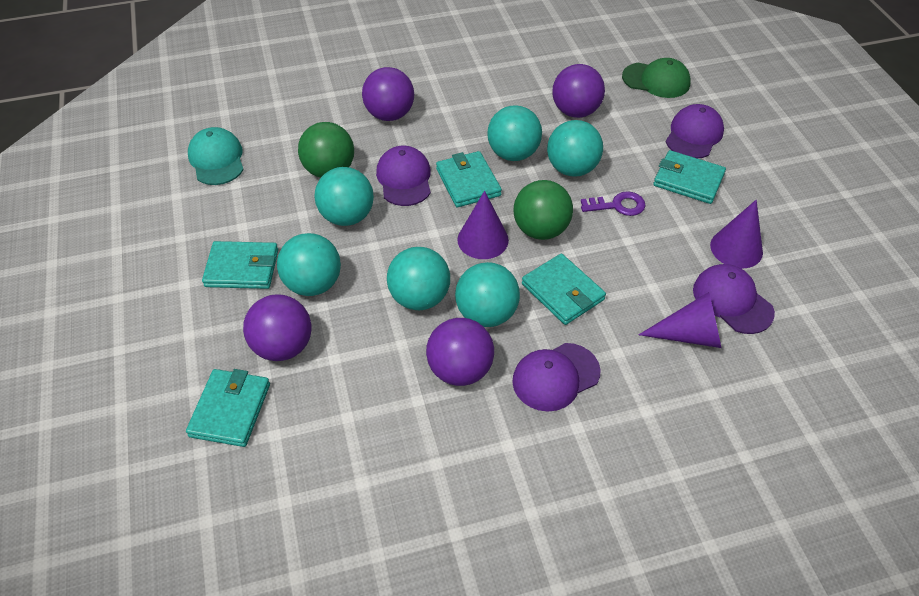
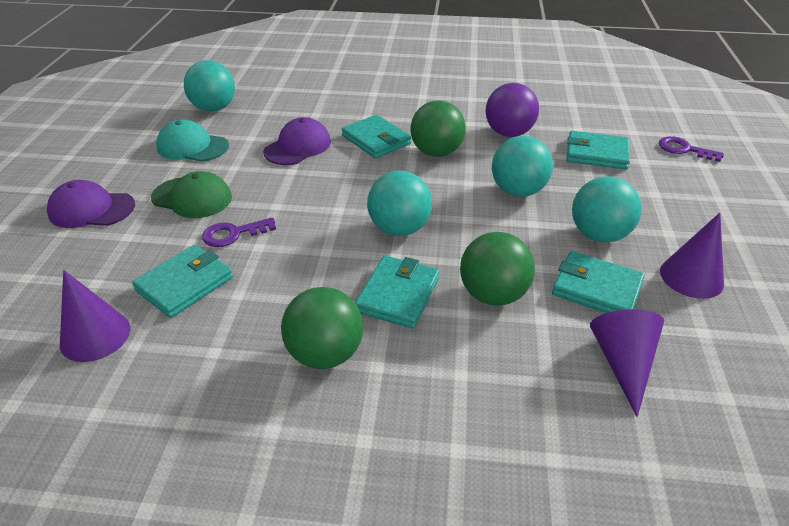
green ball: [298,122,354,178] [514,180,573,240] = 2 -> [281,287,363,369] [410,100,466,157] [460,232,535,306] = 3
purple ball: [243,295,312,361] [362,67,414,121] [426,318,494,386] [552,64,605,118] = 4 -> [486,83,539,137] = 1
purple cap: [376,146,431,206] [512,343,601,411] [666,104,724,159] [693,264,775,334] = 4 -> [47,180,135,228] [263,117,331,165] = 2
purple key: [581,191,645,216] = 1 -> [202,217,276,247] [659,136,724,162] = 2
turquoise ball: [277,233,341,296] [315,167,374,226] [387,247,450,310] [455,262,520,327] [487,105,542,161] [547,120,603,177] = 6 -> [184,60,235,112] [367,171,432,236] [492,136,553,197] [572,176,642,242] = 4

